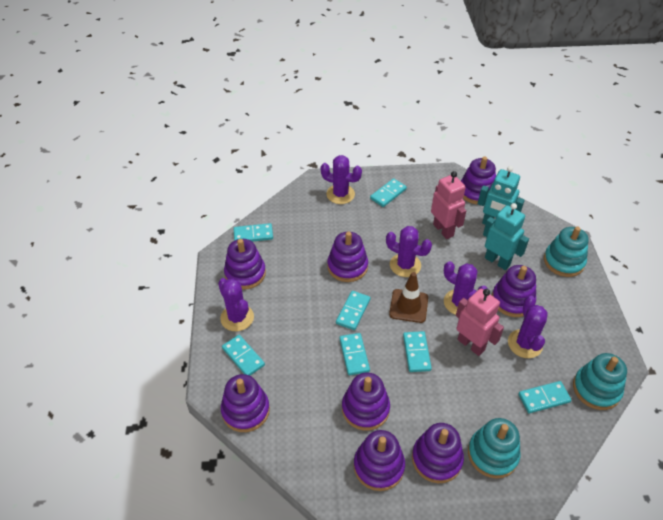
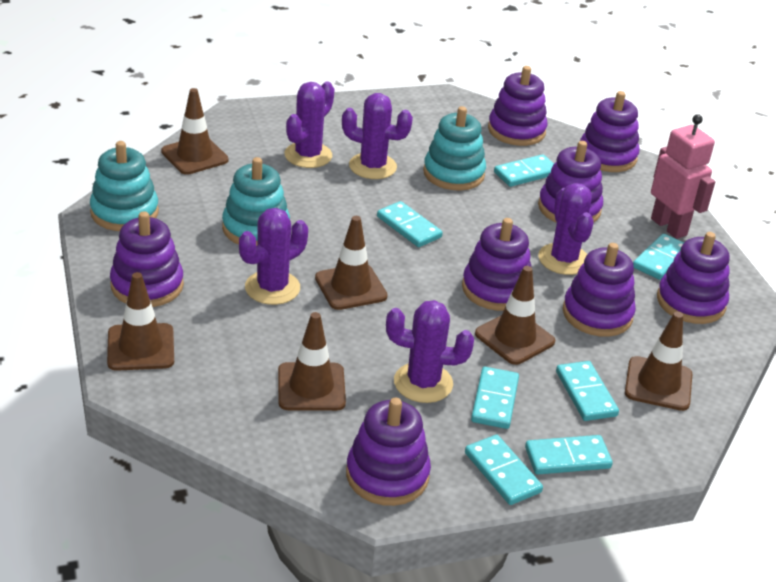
brown traffic cone: [389,272,428,323] = 1 -> [107,272,174,371] [161,88,229,175] [278,312,346,411] [315,216,388,310] [475,266,555,365] [625,312,692,411] = 6
pink robot: [431,171,466,239] [456,289,504,356] = 2 -> [651,114,715,239] = 1
turquoise robot: [478,166,525,225] [483,203,529,270] = 2 -> none = 0

